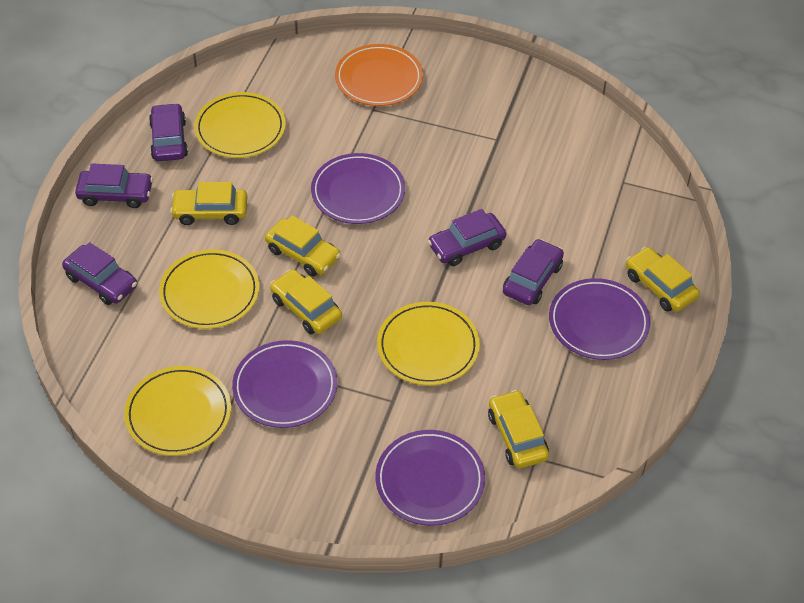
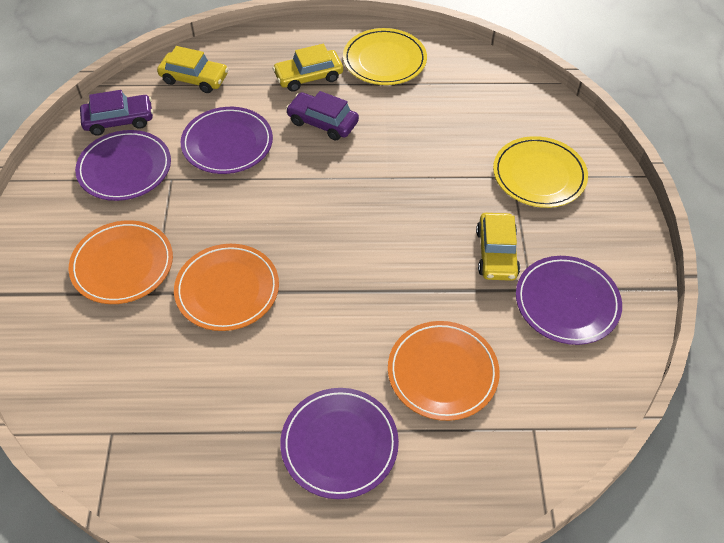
orange plate: [335,44,423,106] = 1 -> [69,220,173,304] [174,244,279,331] [388,321,500,421] = 3
purple car: [62,242,137,305] [75,163,153,208] [149,103,188,161] [428,209,506,266] [503,239,564,305] = 5 -> [80,90,153,135] [286,91,359,141] = 2
yellow car: [170,182,247,225] [265,215,341,276] [270,269,342,334] [488,390,549,468] [626,247,700,312] = 5 -> [157,46,228,93] [273,44,343,92] [476,213,520,281] = 3
yellow plate: [124,366,231,456] [159,249,259,329] [194,92,286,158] [377,302,480,385] = 4 -> [343,28,427,85] [493,136,588,208] = 2

